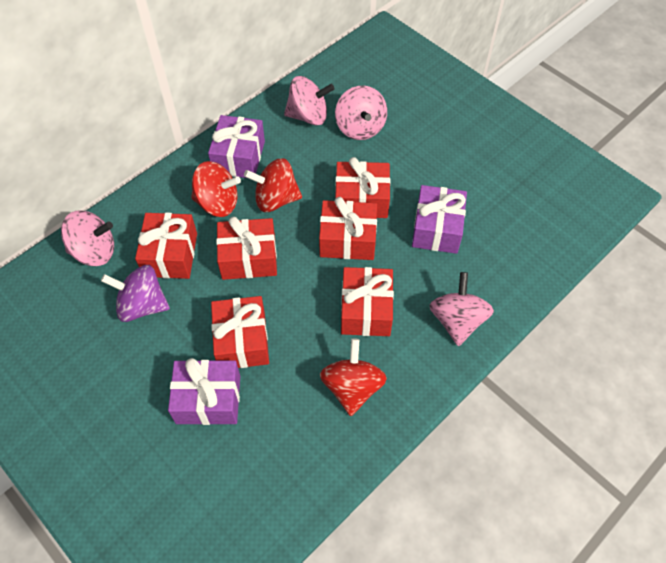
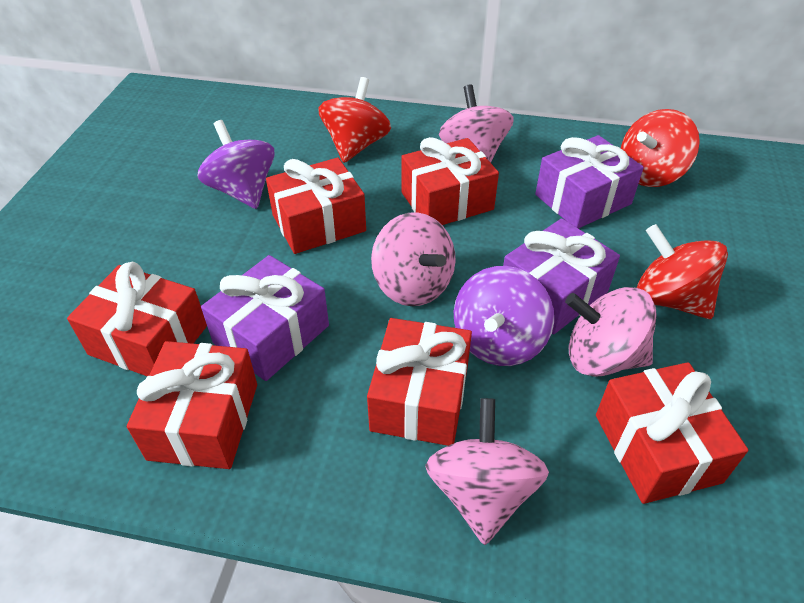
purple spinning top: [101,265,170,322] = 1 -> [198,120,274,209] [454,266,554,366] = 2

